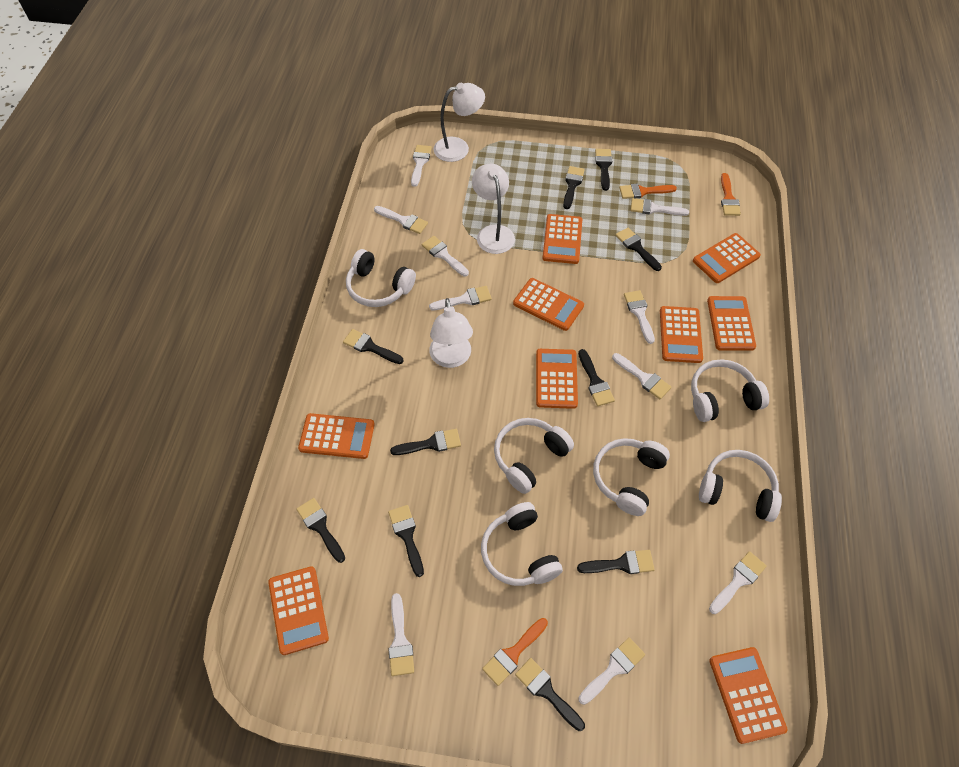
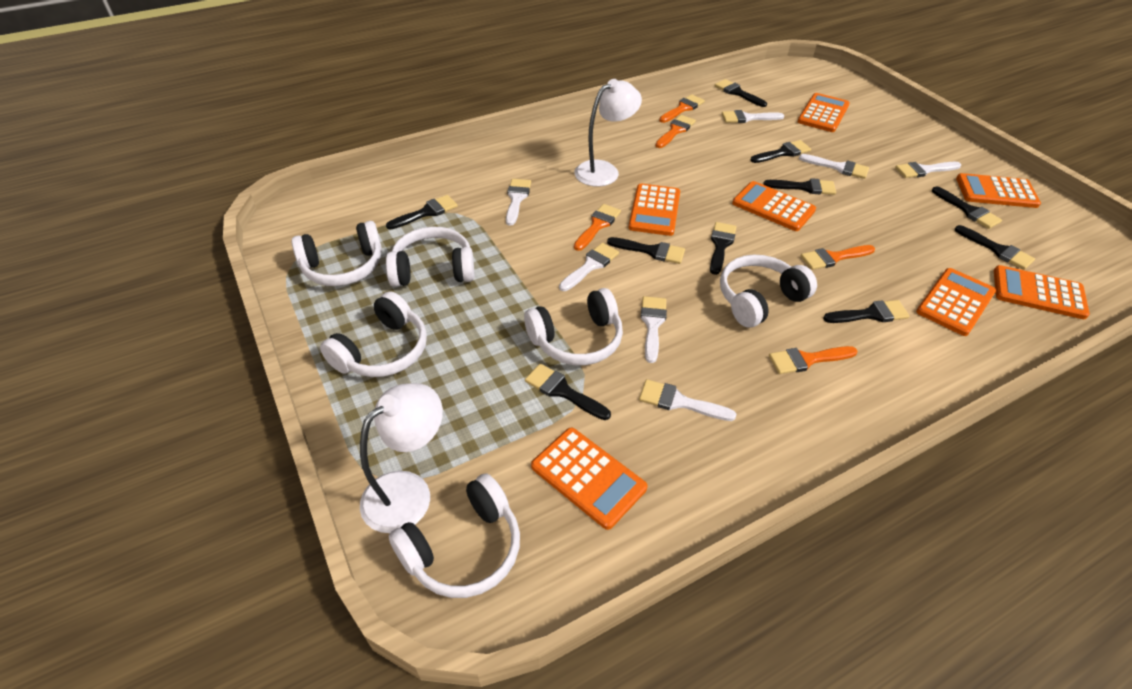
orange brush: [482,618,548,686] [619,184,677,199] [721,173,741,216] = 3 -> [574,204,621,251] [655,115,696,148] [659,94,705,123] [769,346,857,374] [801,245,875,270] = 5
orange calculator: [268,566,329,655] [298,413,375,459] [513,278,584,331] [536,349,578,409] [543,214,582,264] [660,306,703,363] [693,233,761,283] [707,296,756,351] [709,647,788,744] = 9 -> [531,428,648,530] [629,184,680,236] [732,181,816,231] [798,93,850,132] [916,268,996,336] [956,173,1041,208] [994,265,1090,319] = 7
white brush: [374,206,428,234] [388,593,414,676] [411,145,432,187] [422,236,469,276] [429,286,492,310] [578,637,645,705] [612,353,671,399] [624,290,655,344] [631,198,689,216] [709,551,767,614] = 10 -> [506,179,531,226] [559,243,619,291] [639,379,736,421] [641,296,667,363] [722,110,784,123] [799,154,869,179] [895,162,961,178] = 7
white lamp: [430,298,473,368] [434,83,485,162] [472,164,515,254] = 3 -> [360,383,443,533] [574,79,642,187] = 2

